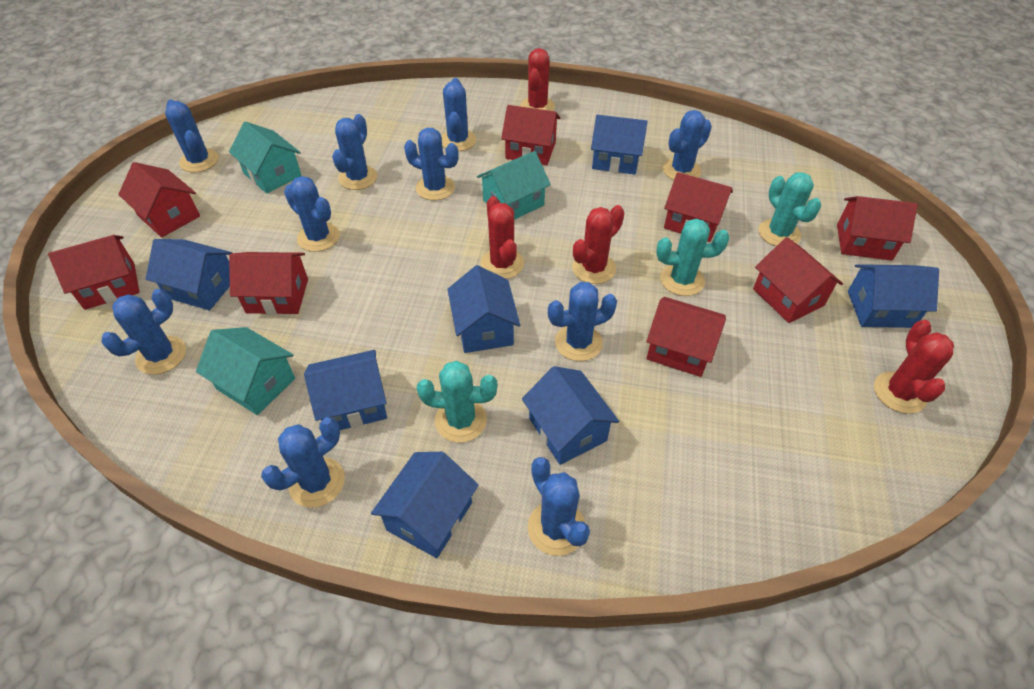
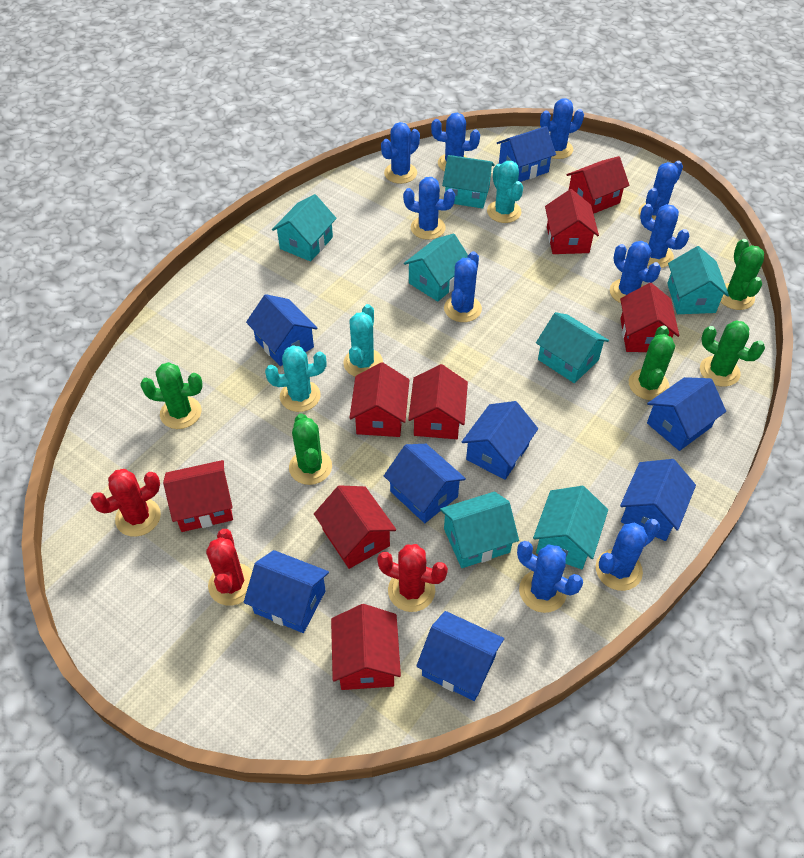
blue house: [146,239,232,310] [304,350,387,430] [371,452,479,558] [447,265,520,353] [522,366,619,465] [591,115,648,174] [848,264,939,328] = 7 -> [244,550,329,633] [246,294,318,366] [384,444,466,523] [416,611,504,701] [462,401,538,480] [497,126,556,182] [620,459,696,541] [647,377,726,451] = 8
green cactus: none = 0 -> [140,362,203,429] [289,413,332,485] [629,325,675,400] [700,320,765,387] [721,239,764,310] = 5
red cactus: [481,196,524,279] [520,48,555,111] [572,205,624,284] [874,320,954,414] = 4 -> [90,469,161,537] [206,529,252,606] [377,544,448,612] = 3
turquoise house: [196,327,295,415] [229,122,302,194] [477,151,551,220] = 3 -> [272,194,337,262] [404,233,468,302] [440,492,519,568] [442,155,495,209] [533,486,608,569] [536,312,609,383] [667,246,729,314] = 7

